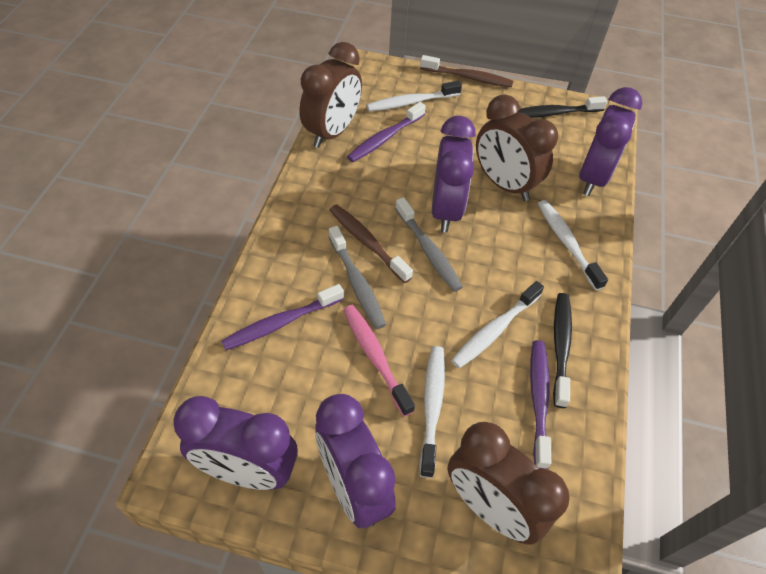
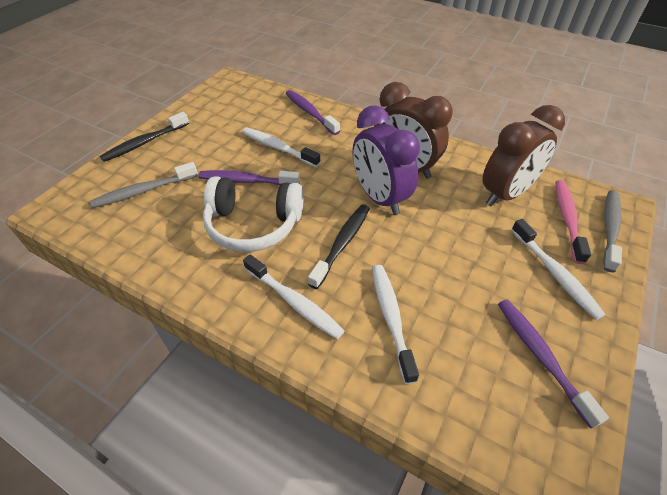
brown clock: [300,42,362,148] [447,422,570,545] [476,95,558,201] = 3 -> [374,82,453,178] [482,105,565,206] = 2
brown toothbrush: [330,205,413,283] [420,55,513,87] = 2 -> none = 0
purple clock: [173,396,298,490] [315,394,396,528] [432,116,476,232] [579,87,642,196] = 4 -> [352,105,420,215] = 1
white headphones: none = 0 -> [203,176,304,252] = 1

